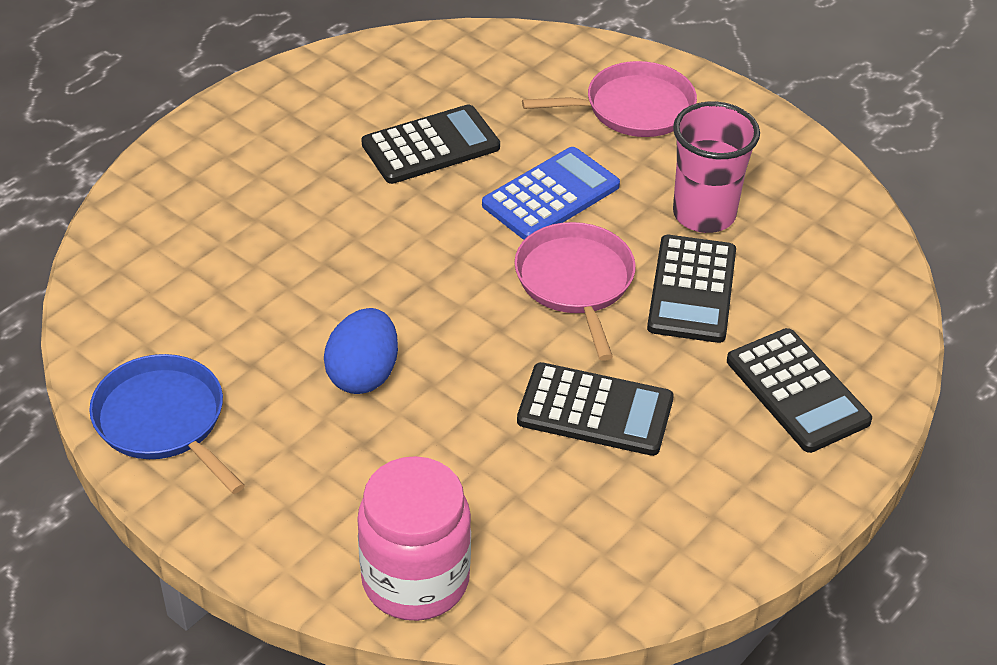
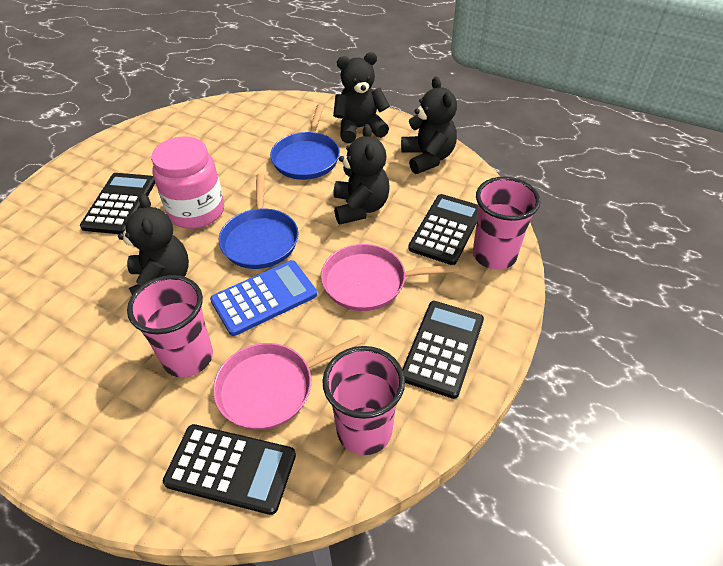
black teddy bear: none = 0 -> [118,194,189,295] [333,52,390,143] [333,124,390,225] [401,77,457,174] = 4
blue egg: [324,308,398,394] = 1 -> none = 0
blue pan: [89,354,245,494] = 1 -> [219,174,299,269] [270,104,340,180] = 2
pink cup: [673,101,760,233] = 1 -> [127,275,213,377] [322,346,405,455] [473,177,540,270] = 3

